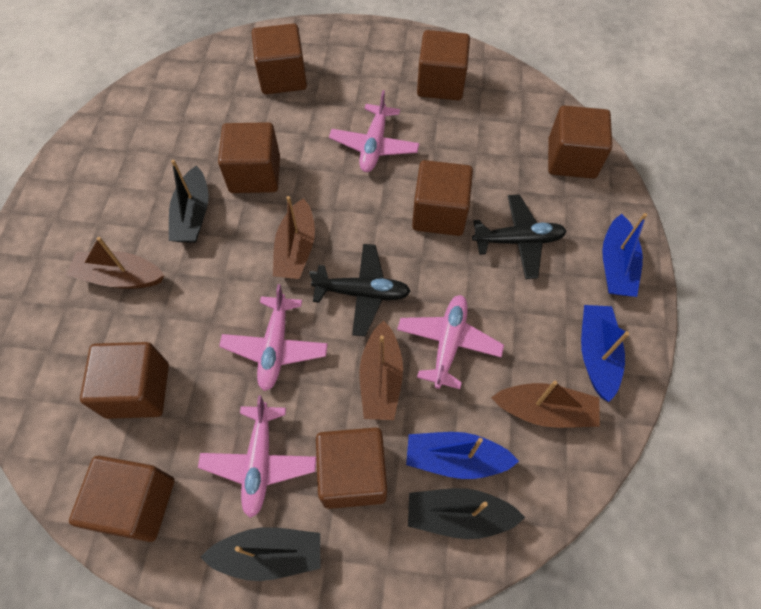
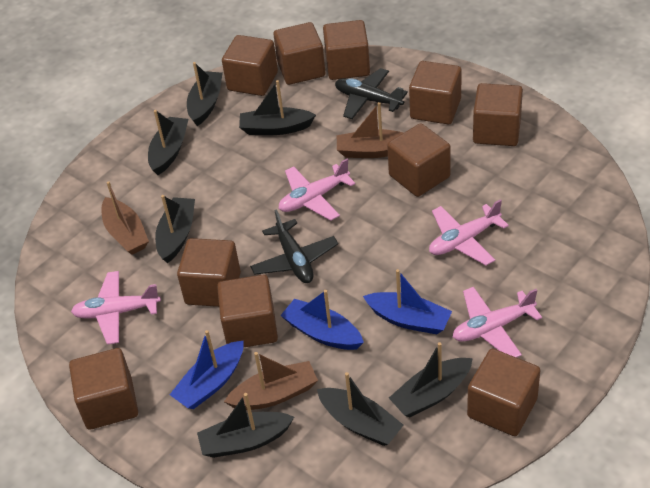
black boat: [169,160,208,243] [201,527,320,581] [408,488,525,539] = 3 -> [148,110,188,175] [155,195,195,263] [187,62,223,126] [197,393,294,458] [239,80,316,135] [317,372,403,446] [389,342,473,417] = 7
brown boat: [66,237,164,289] [273,196,315,279] [360,321,403,420] [491,381,600,428] = 4 -> [102,181,149,255] [224,352,318,410] [337,102,404,158] = 3
brown cube: [69,456,174,542] [80,342,169,419] [218,122,280,193] [252,23,307,94] [316,427,387,509] [412,160,473,236] [417,30,470,100] [548,105,612,179] = 8 -> [69,348,138,430] [177,238,241,307] [217,275,278,348] [222,35,278,96] [273,22,325,85] [323,20,370,80] [387,123,450,197] [409,61,462,124] [467,349,540,436] [473,83,523,146] = 10

